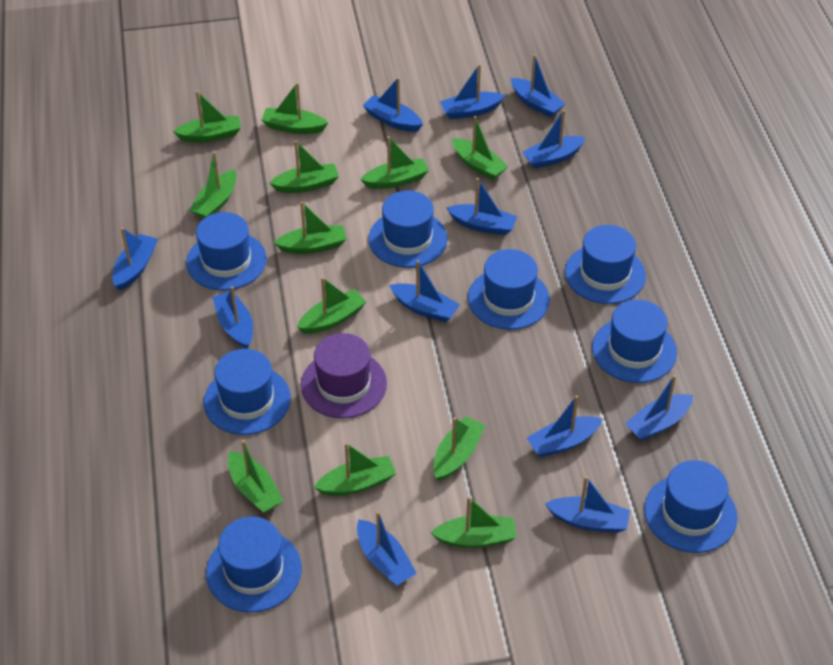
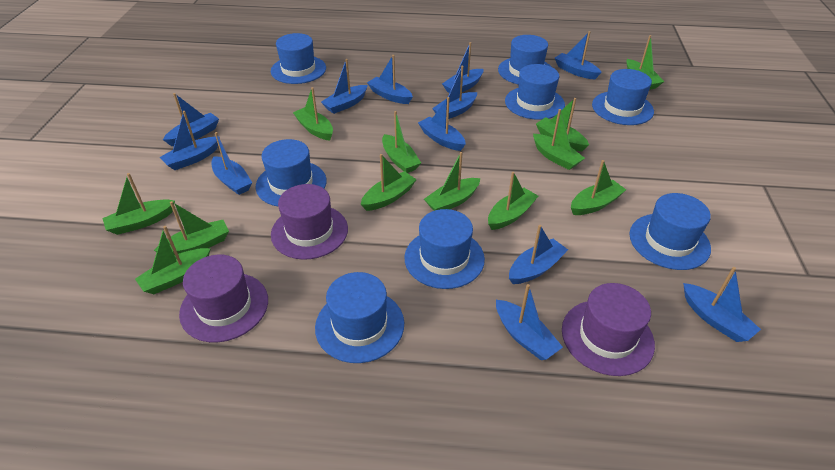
purple hat: [301,333,387,419] = 1 -> [179,255,268,342] [271,184,348,260] [562,283,655,376] = 3

